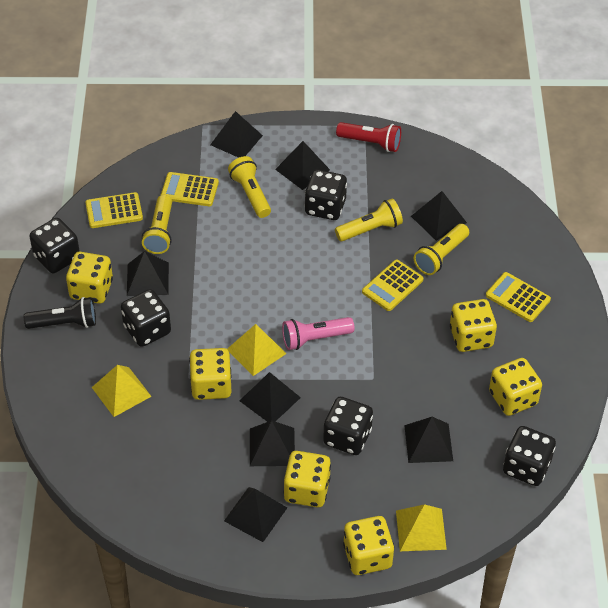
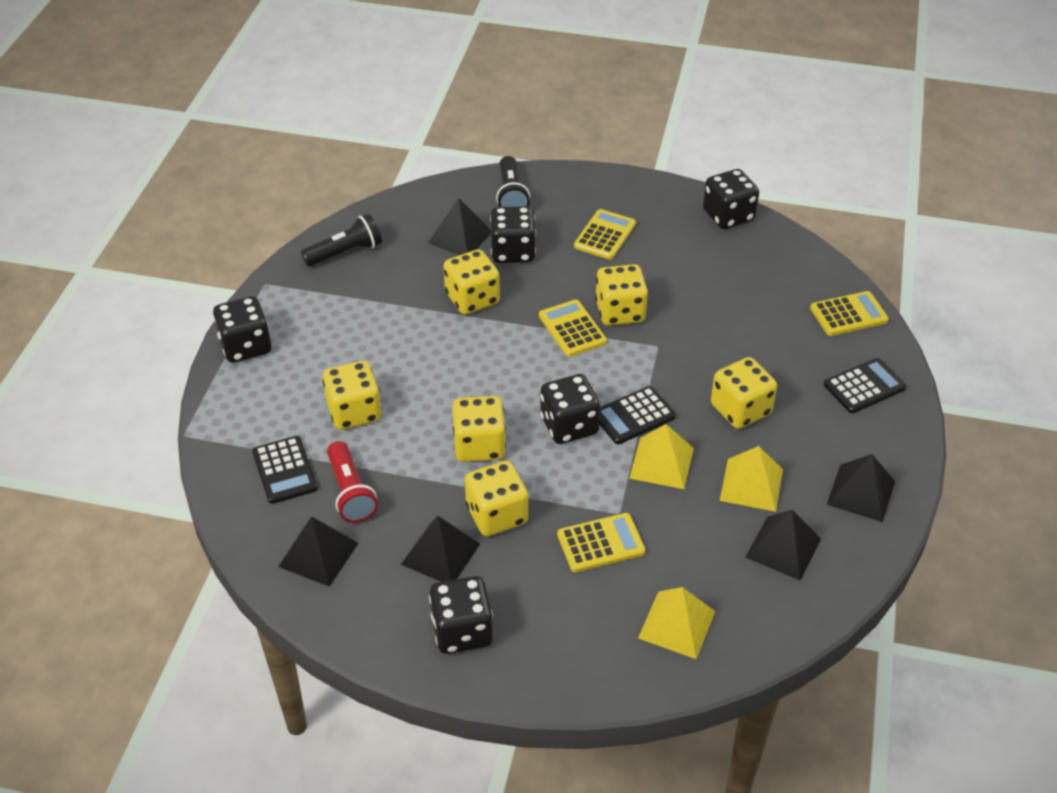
black calculator: none = 0 -> [252,436,318,504] [599,386,676,444] [824,358,906,413] = 3
black flashlight: [24,297,96,329] = 1 -> [301,213,382,267] [496,156,530,207] = 2
black pyramid: [127,251,169,296] [210,111,263,158] [224,487,287,542] [239,372,301,422] [250,420,295,466] [275,141,330,190] [404,417,453,463] [411,191,467,241] = 8 -> [278,516,358,587] [401,516,480,582] [428,198,491,255] [745,510,821,580] [827,454,895,522] = 5
pink flashlight: [282,317,354,350] = 1 -> none = 0
yellow flashlight: [142,195,172,254] [228,156,271,218] [335,198,403,241] [414,224,469,275] = 4 -> none = 0

